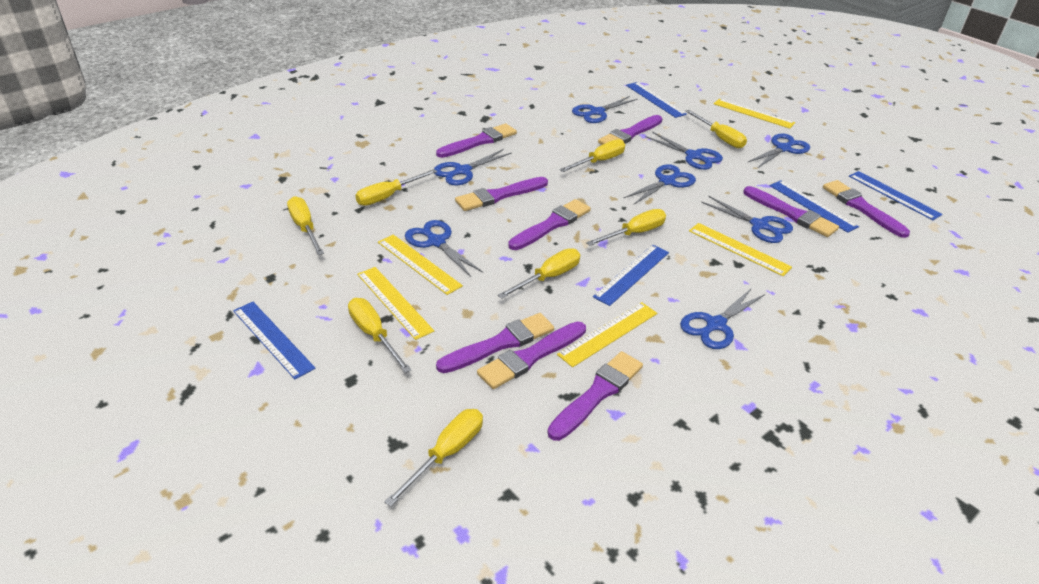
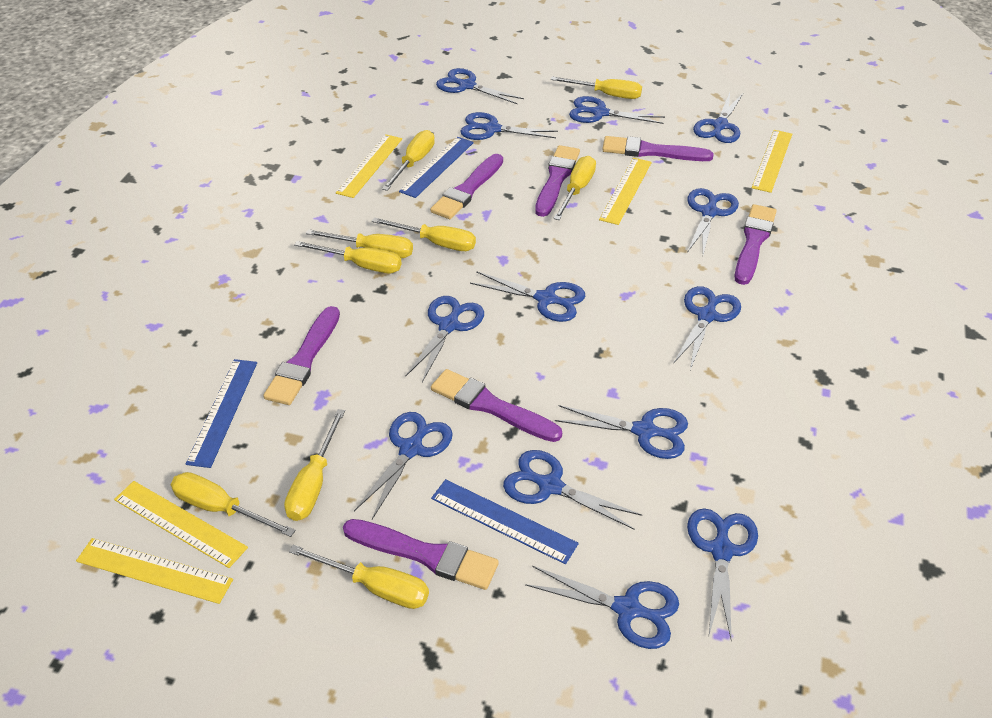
blue ruler: [233,302,316,379] [593,245,669,306] [626,82,687,118] [770,180,859,233] [849,171,943,220] = 5 -> [186,359,257,468] [399,137,474,198] [431,479,579,564] = 3
blue scissors: [405,220,483,277] [434,149,512,185] [572,96,638,123] [624,164,696,205] [645,132,723,170] [680,288,765,349] [701,196,793,243] [748,133,810,168] = 8 -> [354,412,453,519] [405,296,484,382] [436,68,524,104] [460,112,558,140] [470,271,585,322] [503,450,642,529] [525,566,679,649] [555,405,688,459] [569,96,665,124] [673,286,741,370] [687,188,739,255] [687,509,758,641] [693,93,743,143] = 13
purple brush: [436,124,517,158] [436,313,554,373] [455,177,548,211] [477,321,586,389] [508,199,591,250] [547,351,643,441] [598,115,662,145] [743,186,839,237] [823,180,910,238] = 9 -> [263,306,340,405] [343,519,499,590] [430,154,503,219] [431,369,562,442] [535,145,580,217] [602,136,714,161] [734,204,777,285] = 7
yellow screwdriver: [287,196,324,255] [348,298,412,373] [355,169,437,206] [384,409,483,507] [498,248,580,299] [559,139,625,172] [586,209,666,246] [686,110,747,148] = 8 -> [171,472,296,537] [284,409,345,521] [289,545,429,609] [294,241,402,273] [306,229,413,258] [371,217,476,251] [382,130,435,191] [551,77,642,99] [553,156,596,220] = 9

